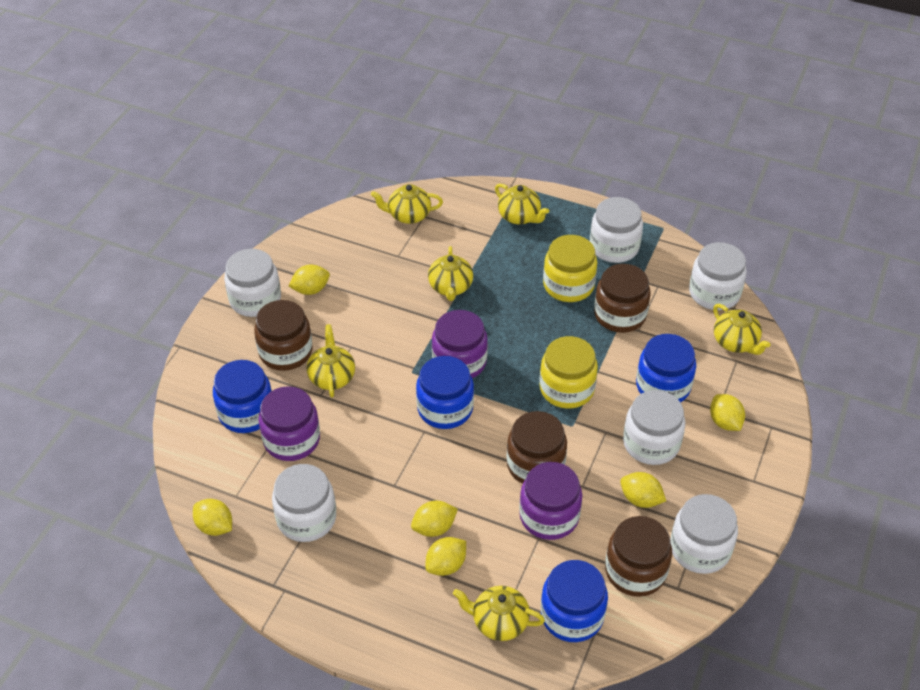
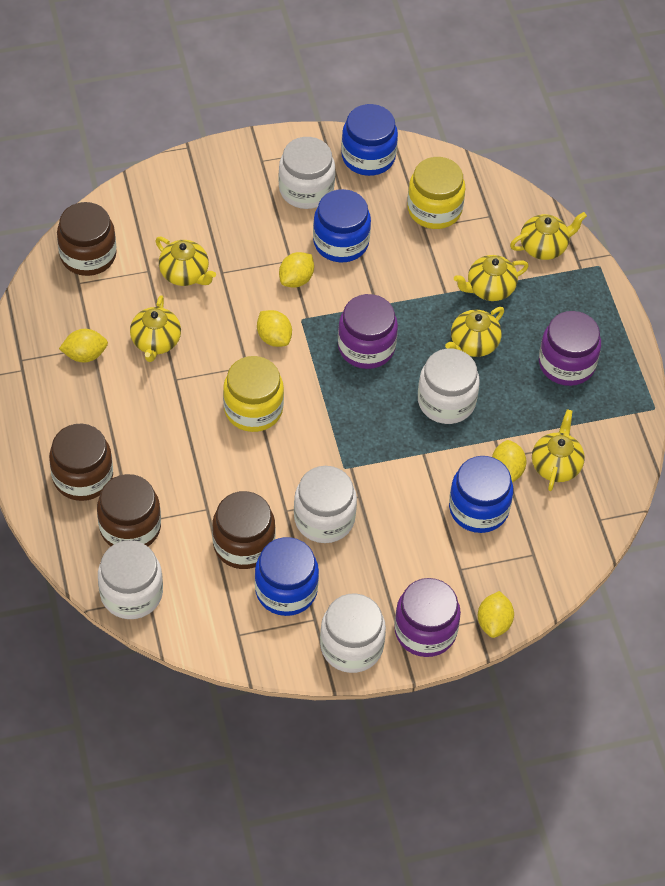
white jar: [224,249,281,317] [272,464,336,542] [590,197,643,263] [623,390,685,465] [670,494,738,574] [689,242,747,310] = 6 -> [98,540,163,619] [279,137,335,209] [294,466,357,543] [320,594,386,673] [418,348,480,424] = 5
yellow lemon: [193,499,232,536] [289,265,330,295] [411,501,458,537] [425,537,466,576] [620,472,666,508] [710,394,745,431] = 6 -> [59,329,108,363] [257,310,292,347] [279,252,314,288] [478,591,514,638] [492,440,527,483] = 5

